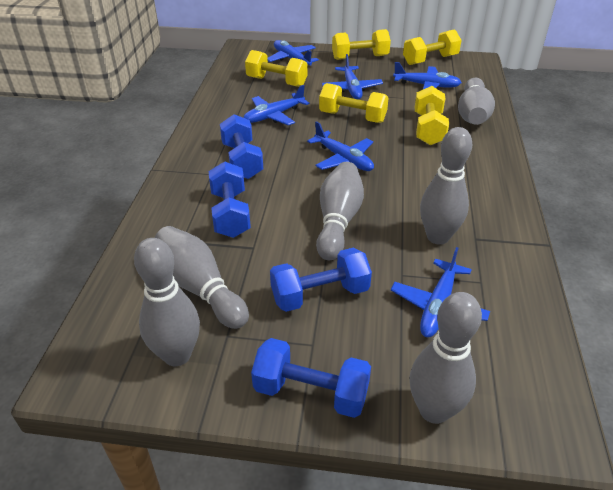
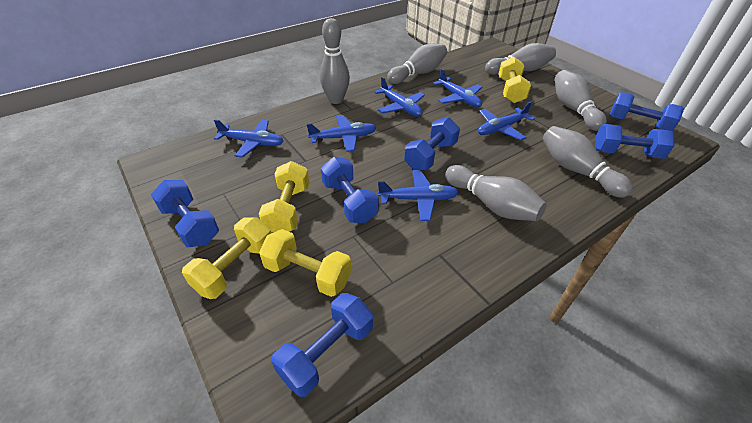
blue dumbbell: [209,161,251,238] [220,114,263,179] [251,338,371,418] [270,248,372,312] = 4 -> [151,180,219,247] [271,293,373,397] [321,157,379,223] [404,117,460,170] [595,124,675,159] [609,92,684,131] = 6
yellow dumbbell: [245,50,307,87] [319,83,389,123] [332,29,391,60] [403,29,462,65] [415,86,449,145] = 5 -> [182,218,271,299] [259,161,310,233] [259,229,351,297] [499,57,531,103] = 4

